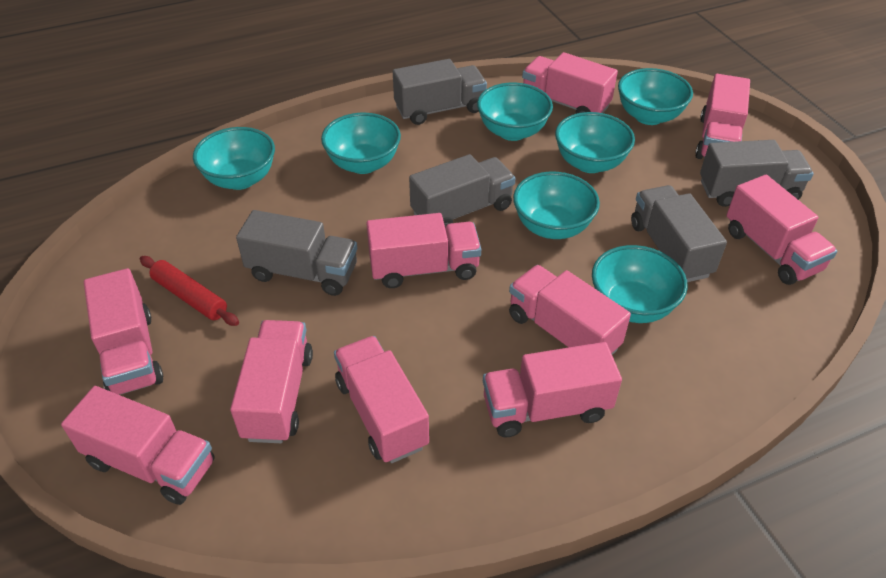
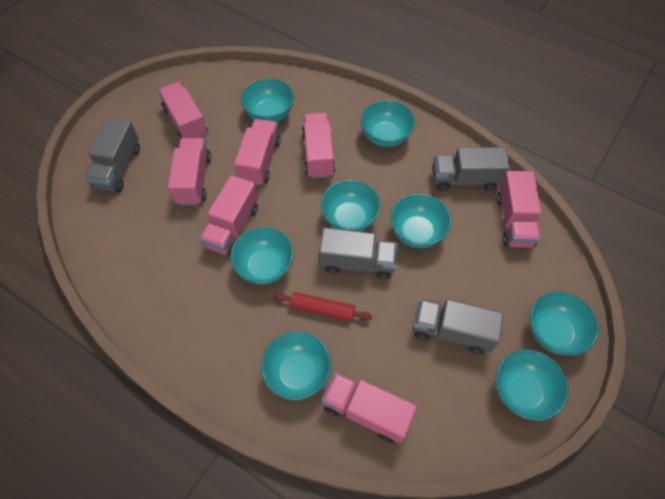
grey truck: [236,210,357,296] [393,59,487,125] [409,154,516,227] [631,185,727,282] [700,140,813,207] = 5 -> [84,118,140,192] [319,228,398,280] [413,299,504,354] [432,147,510,191] = 4
pink truck: [61,386,215,505] [84,268,163,395] [230,320,313,443] [334,336,429,463] [366,213,481,288] [483,342,622,438] [509,265,631,355] [522,52,618,114] [695,74,750,159] [726,175,837,285] = 10 -> [158,82,208,139] [168,138,211,205] [199,175,258,256] [234,119,281,186] [302,113,336,178] [322,372,417,443] [496,171,542,248] = 7
turquoise bowl: [193,127,275,190] [321,113,401,174] [477,83,553,141] [513,172,600,239] [555,112,635,173] [592,245,688,323] [618,68,693,125] = 7 -> [230,227,294,284] [241,78,294,122] [261,331,332,400] [321,180,381,231] [360,100,416,147] [390,193,452,248] [496,349,569,421] [530,291,599,356] = 8

